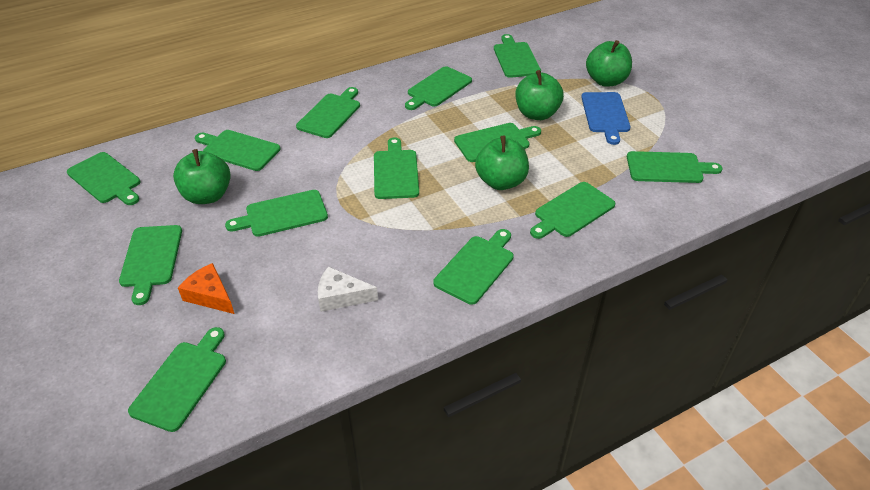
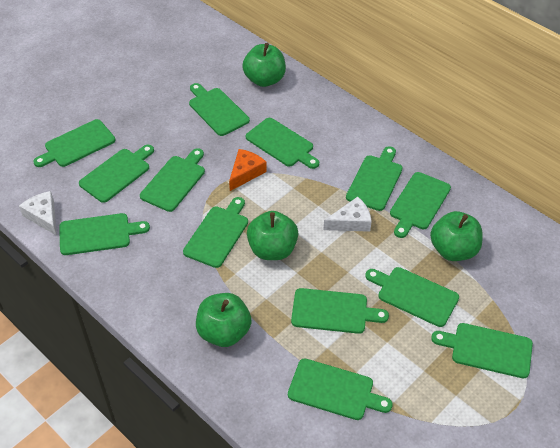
blue cutting board: [581,92,630,145] = 1 -> none = 0
white cheese: [318,266,378,312] = 1 -> [19,191,57,236] [323,197,372,232] = 2

